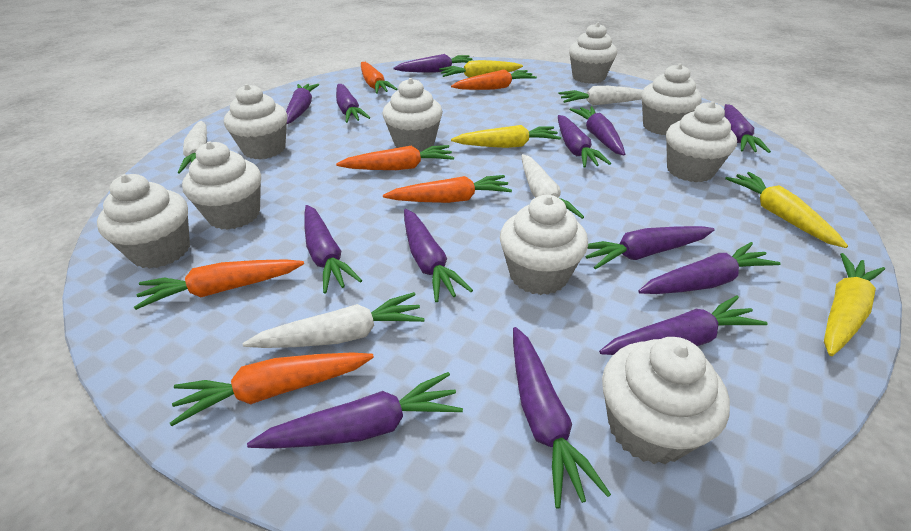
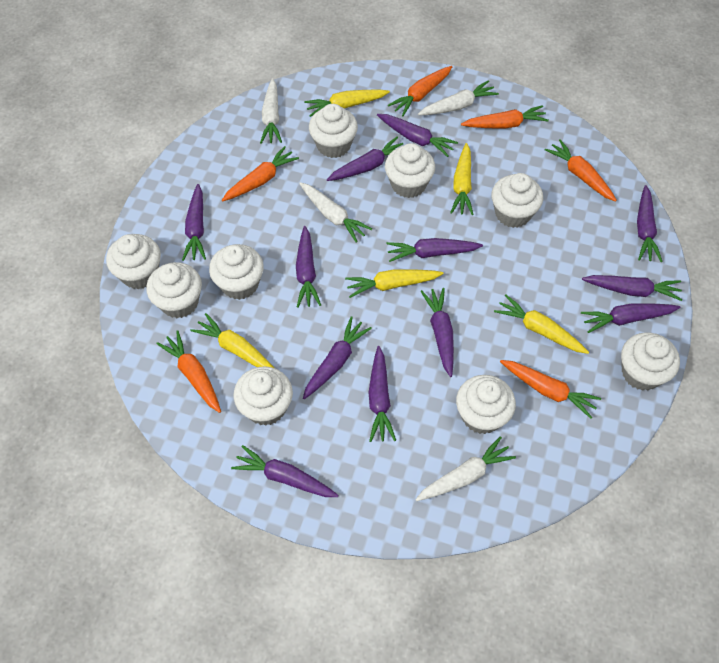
purple carrot: [247,372,463,449] [286,84,319,124] [304,205,362,294] [336,84,370,123] [393,54,473,73] [404,209,473,302] [513,327,611,509] [558,115,611,168] [569,106,625,155] [585,226,715,270] [599,296,768,355] [638,242,781,294] [724,104,771,153] = 13 -> [182,184,206,261] [231,445,338,497] [296,226,321,308] [303,316,372,399] [327,137,404,181] [369,346,396,442] [377,114,458,157] [386,238,483,262] [420,288,454,377] [581,303,681,333] [582,275,682,301] [637,185,663,262] = 12
yellow carrot: [439,60,523,78] [451,125,561,148] [725,172,848,248] [824,253,885,356] = 4 -> [190,313,274,368] [304,90,390,117] [345,269,444,298] [450,143,474,215] [494,294,589,354] = 5

